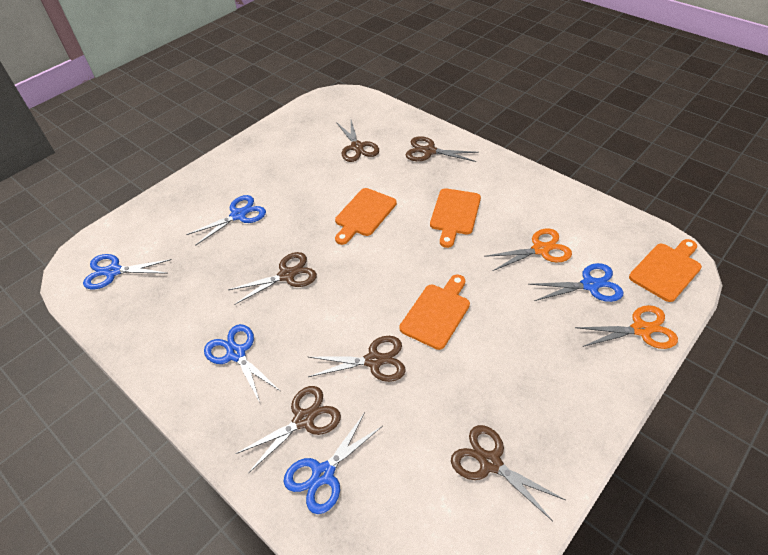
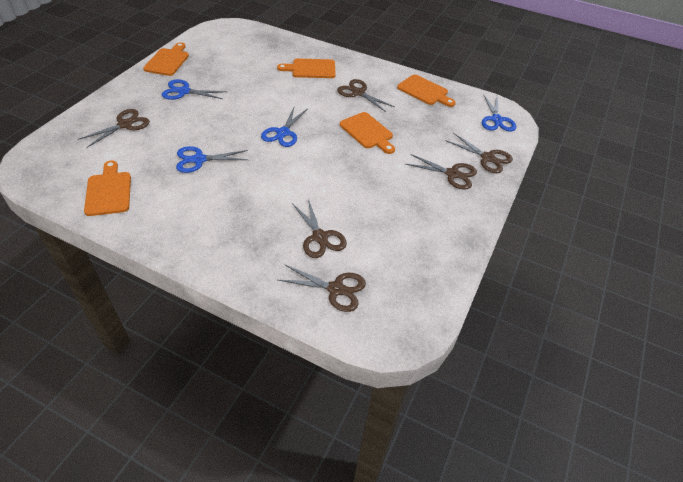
blue scissors: [83,254,172,290] [186,195,266,246] [204,324,280,402] [283,413,383,514] [529,263,624,302] = 5 -> [162,79,227,100] [176,146,248,173] [261,107,307,147] [482,94,516,132] = 4
orange cutting board: [335,188,397,245] [399,275,470,350] [430,188,481,248] [629,239,702,302] = 4 -> [84,161,131,216] [143,42,189,76] [277,58,335,78] [340,112,395,154] [397,75,456,107] = 5
orange scissors: [484,228,572,271] [575,305,678,349] = 2 -> none = 0

